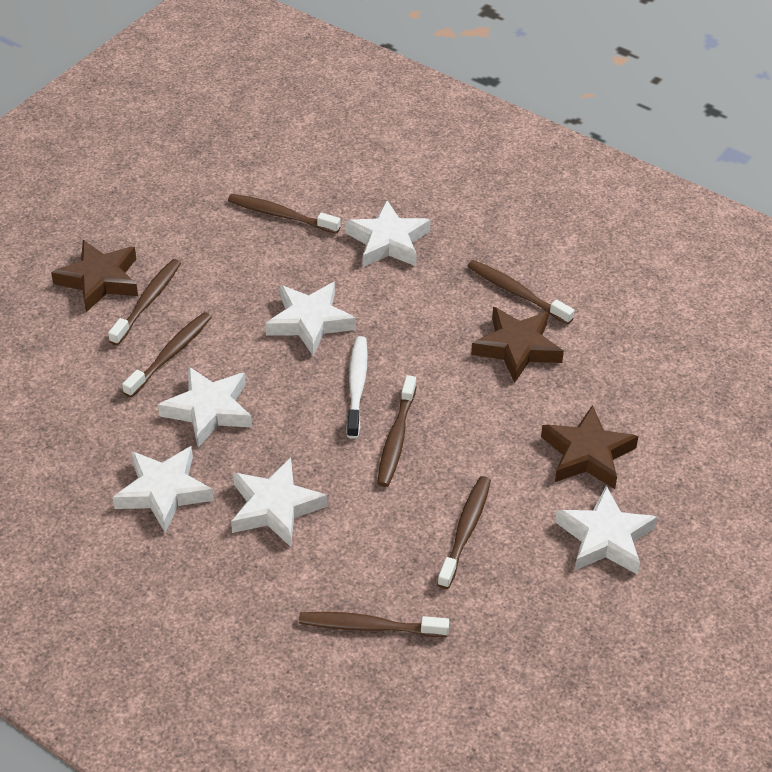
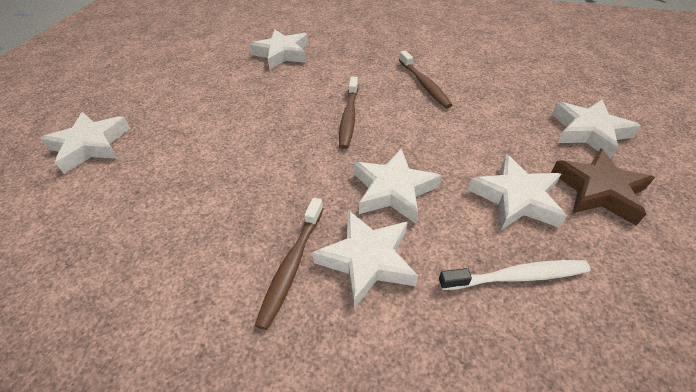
brown star: [51,240,138,312] [471,307,564,383] [541,405,639,489] = 3 -> [551,148,655,226] = 1
brown toothbrush: [108,259,181,346] [122,312,212,398] [228,194,341,234] [299,612,449,637] [377,375,416,487] [437,476,491,589] [467,260,574,325] = 7 -> [255,198,324,330] [339,77,358,149] [399,50,452,108] = 3

